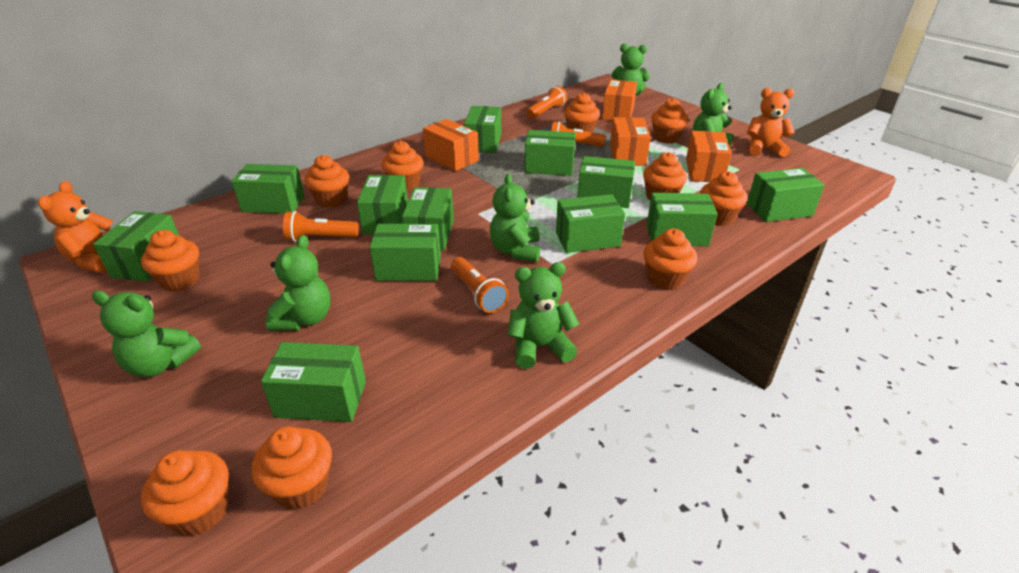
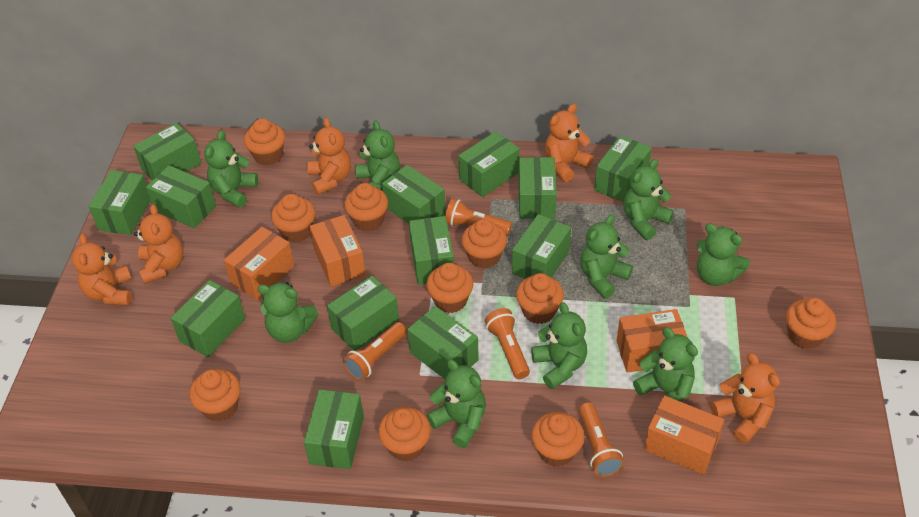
green box: [93,211,179,282] [232,164,304,214] [261,342,366,422] [357,175,408,235] [370,224,441,281] [402,187,454,251] [464,106,501,153] [525,130,576,176] [556,194,625,253] [577,156,635,208] [647,193,717,246] [747,168,825,222] = 12 -> [88,170,151,235] [133,123,201,181] [146,165,216,228] [171,280,245,357] [304,389,364,469] [327,276,399,351] [382,165,446,224] [407,306,479,379] [409,216,454,285] [458,131,520,197] [512,214,571,279] [518,157,557,219] [594,136,652,202] = 13
green teddy bear: [92,291,201,378] [266,235,330,331] [490,173,540,262] [507,262,579,369] [611,43,650,96] [693,83,734,146] = 6 -> [204,130,258,208] [258,282,319,343] [355,120,400,191] [427,359,486,448] [531,302,587,389] [580,215,633,299] [623,159,674,240] [633,327,698,402] [697,223,750,286] = 9
orange teddy bear: [38,181,113,273] [747,88,795,157] = 2 -> [72,234,132,305] [134,204,183,284] [307,118,351,195] [545,104,594,182] [711,353,780,444] = 5

